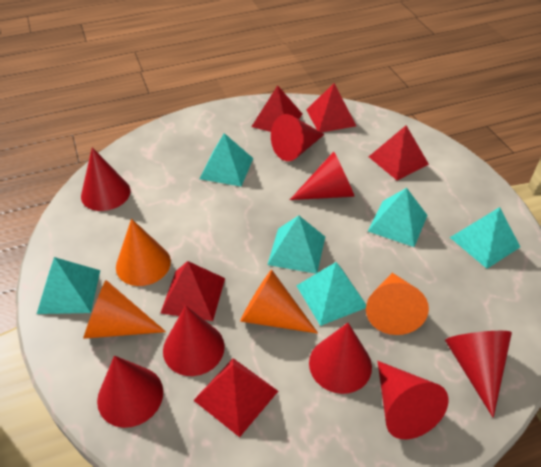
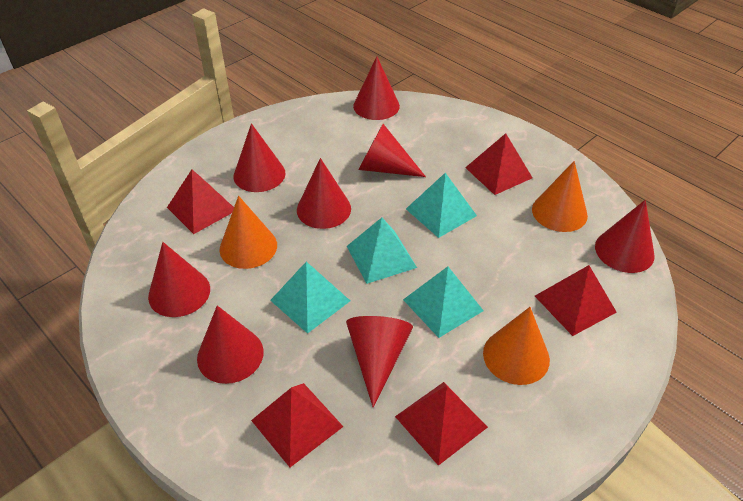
orange cone: [83,280,166,339] [116,219,171,286] [240,270,318,334] [366,273,429,335] = 4 -> [220,196,277,269] [483,307,550,385] [532,161,588,232] = 3
turquoise pyramid: [37,257,100,314] [199,133,253,186] [267,215,325,274] [296,262,366,326] [368,188,427,247] [450,207,520,269] = 6 -> [270,262,350,334] [347,218,417,284] [403,266,484,338] [406,173,477,238] = 4

